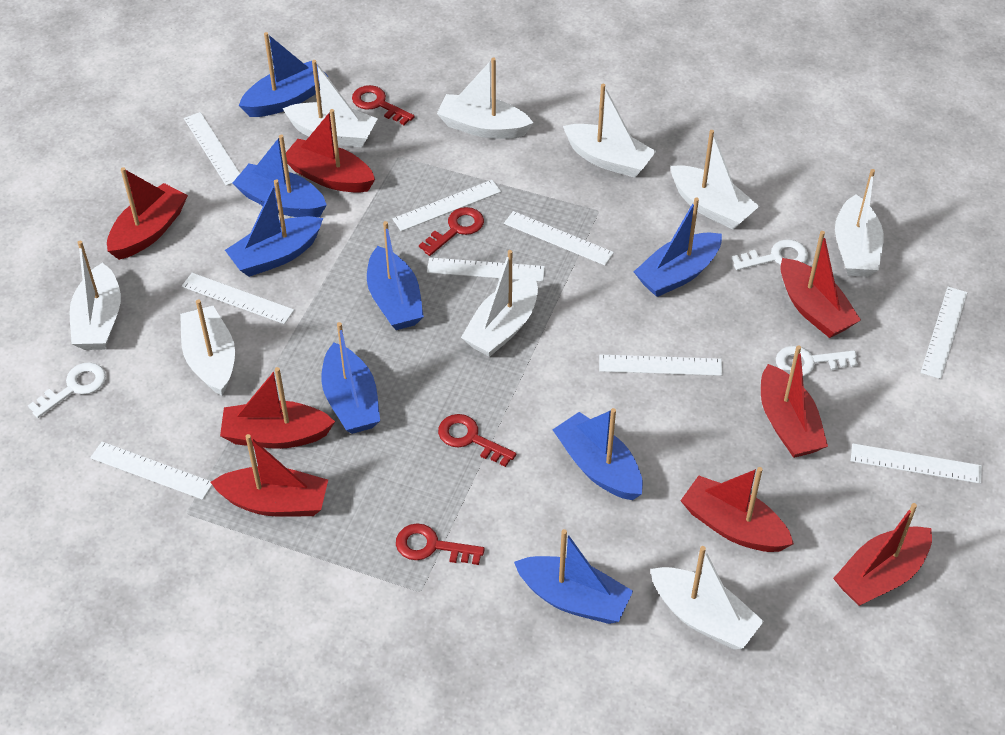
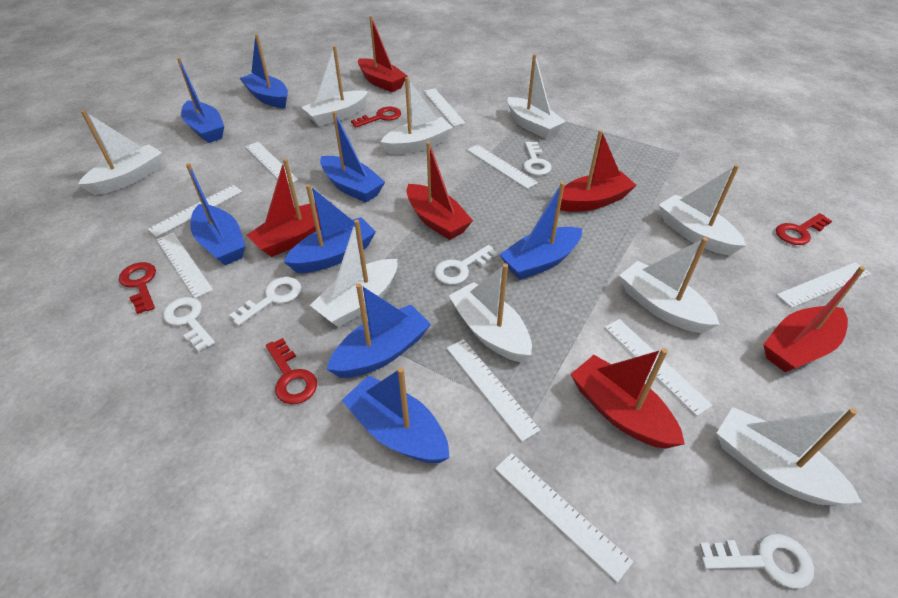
red boat: [107,167,188,260] [211,434,328,517] [220,367,335,449] [286,109,375,193] [680,467,794,552] [761,345,828,458] [780,231,861,338] [833,503,932,606] = 8 -> [246,158,332,257] [358,16,407,92] [407,142,473,240] [560,130,637,212] [570,348,685,449] [763,266,865,372] = 6
white key: [28,362,106,418] [732,239,808,270] [776,346,858,376] = 3 -> [163,297,215,352] [229,277,301,326] [434,245,498,285] [523,141,552,175] [699,534,814,589] = 5

